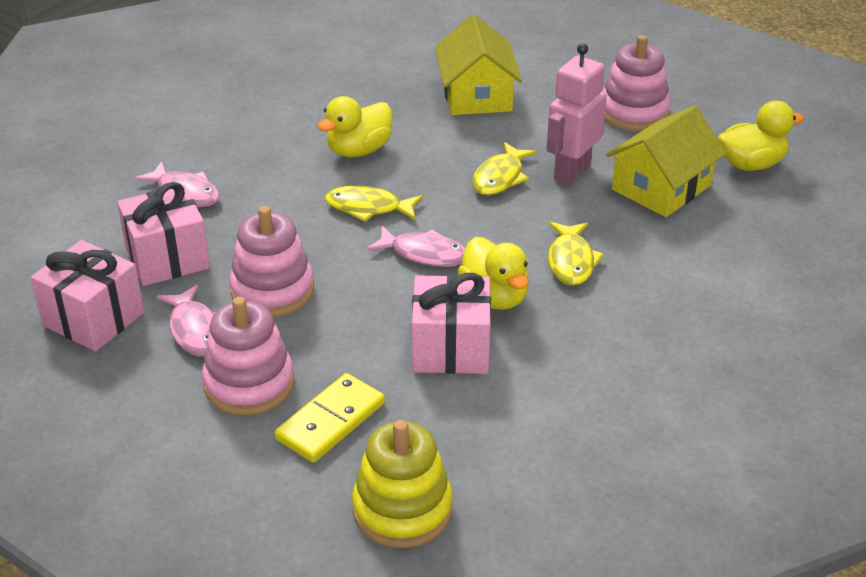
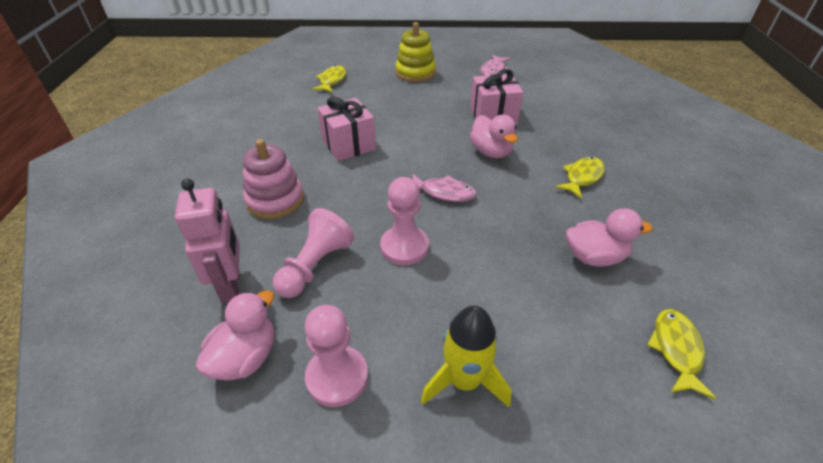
pink duck: none = 0 -> [196,290,275,381] [470,115,518,158] [566,208,652,267] = 3
pink fish: [135,161,219,207] [157,285,215,356] [366,226,465,267] = 3 -> [413,174,477,202] [480,55,511,76] = 2
pink gift: [31,240,144,352] [117,182,210,286] [412,273,491,374] = 3 -> [317,96,376,161] [470,69,523,124] = 2
pink pawn: none = 0 -> [273,208,354,298] [305,305,368,407] [380,177,429,265] = 3
pink stacking toy: [202,297,294,415] [229,206,314,317] [603,35,671,131] = 3 -> [243,139,304,219] = 1
yellow domino: [274,373,385,463] = 1 -> none = 0
yellow duck: [317,96,392,157] [458,237,529,310] [718,101,804,171] = 3 -> none = 0
yellow house: [435,15,522,115] [606,106,726,217] = 2 -> none = 0
yellow rocket: none = 0 -> [421,306,511,407] = 1

